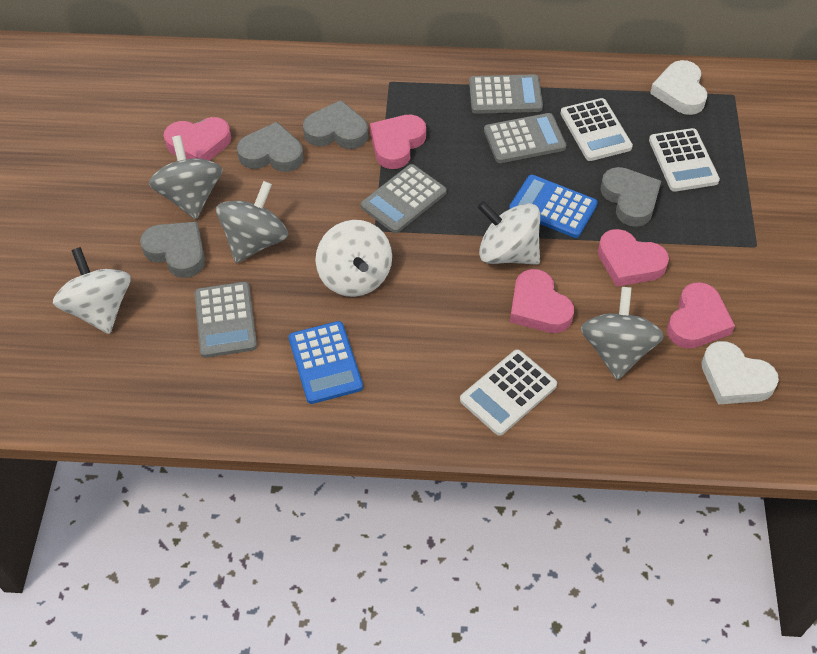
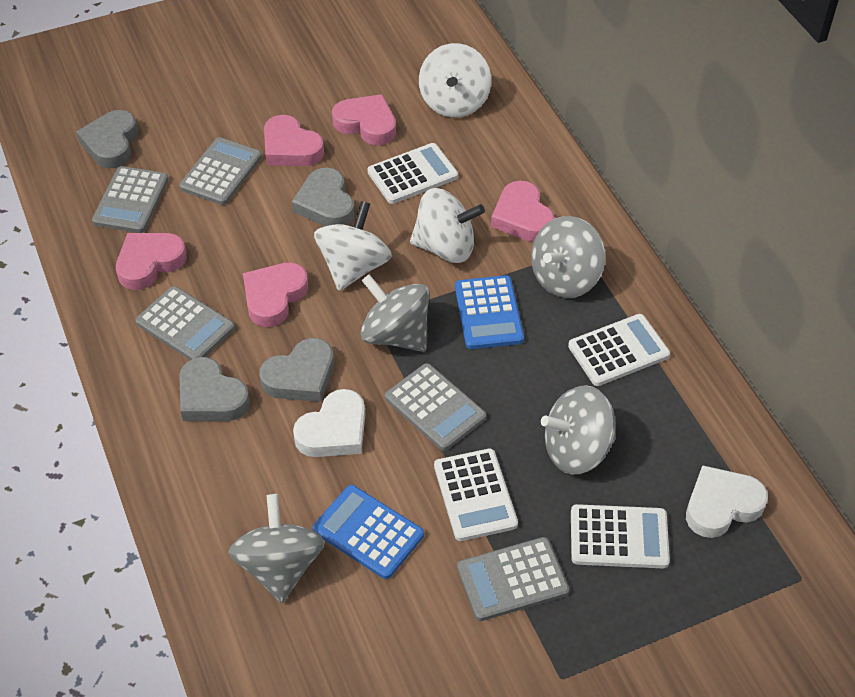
grey calculator: [195,282,257,358] [361,164,447,233] [469,74,543,114] [484,113,566,163] = 4 -> [92,166,168,233] [135,286,235,360] [179,137,262,205] [385,363,486,451] [457,537,569,621] = 5
grey spinning top: [149,135,223,219] [216,181,288,263] [581,287,664,380] = 3 -> [229,494,325,603] [360,274,429,352] [531,216,605,298] [541,385,616,475] = 4
white calculator: [460,349,557,436] [560,98,633,161] [649,128,720,192] = 3 -> [368,143,458,204] [434,449,518,541] [568,314,670,386] [571,504,670,569] = 4

